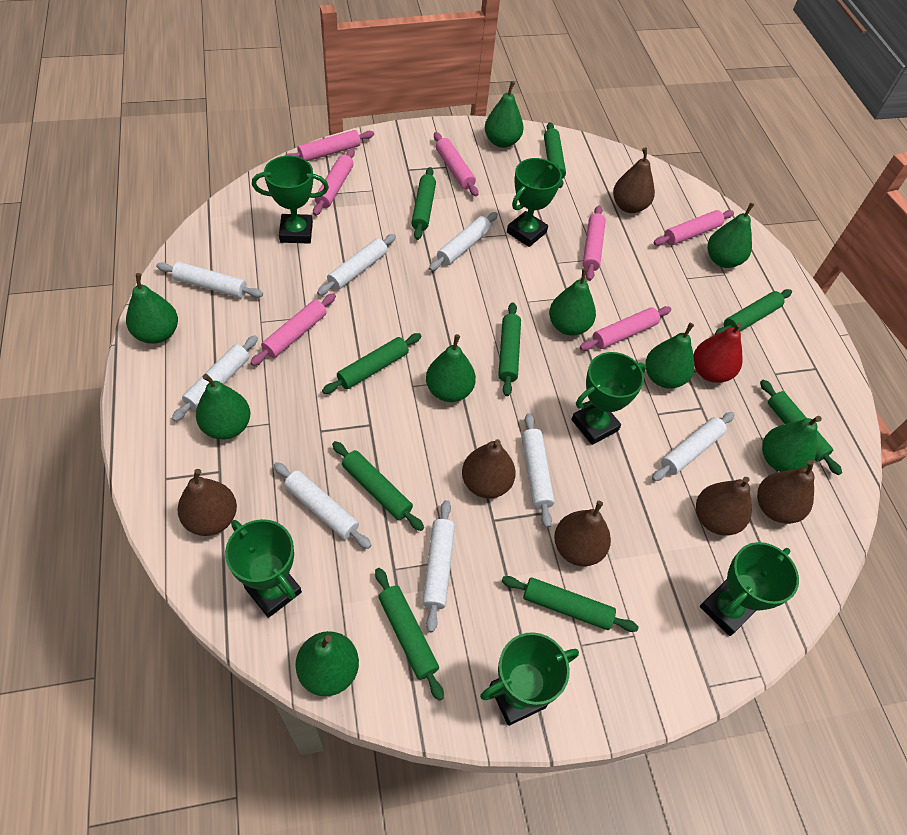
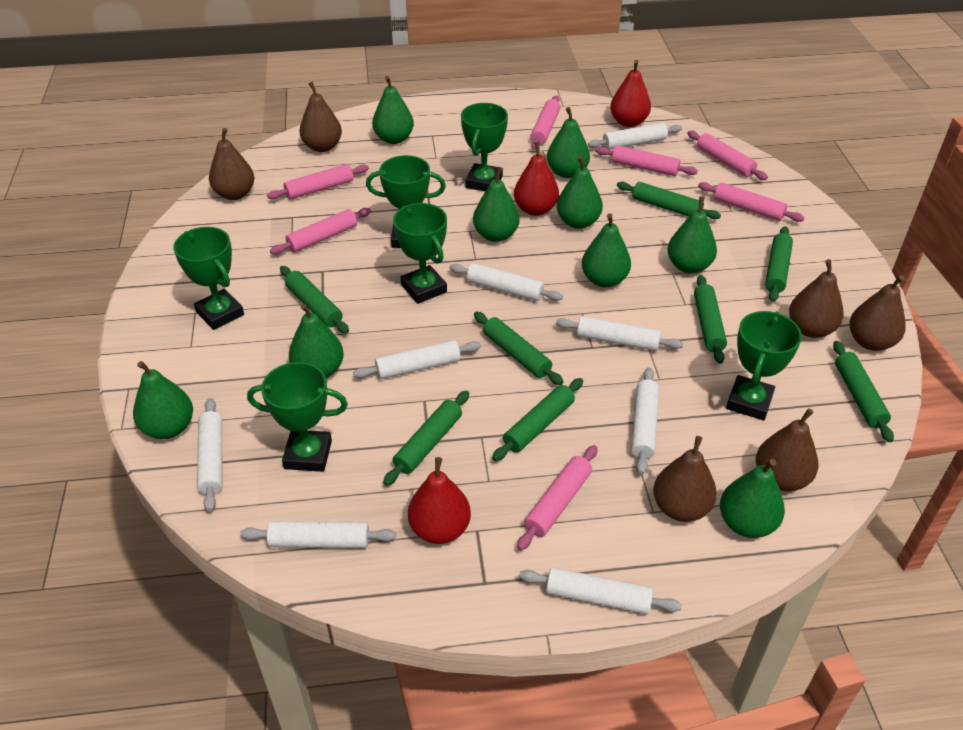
green rolling pin: [322,333,421,394] [332,441,424,531] [375,568,444,701] [411,167,436,240] [498,302,521,396] [502,576,639,632] [544,122,566,188] [715,289,792,335] [760,379,842,475] = 9 -> [280,266,349,334] [383,390,469,486] [474,312,563,385] [492,378,583,461] [617,182,721,219] [694,275,727,364] [765,226,793,302] [833,341,894,442] = 8
red pear: [694,322,743,383] = 1 -> [408,457,471,544] [514,142,559,216] [610,60,651,127] = 3

